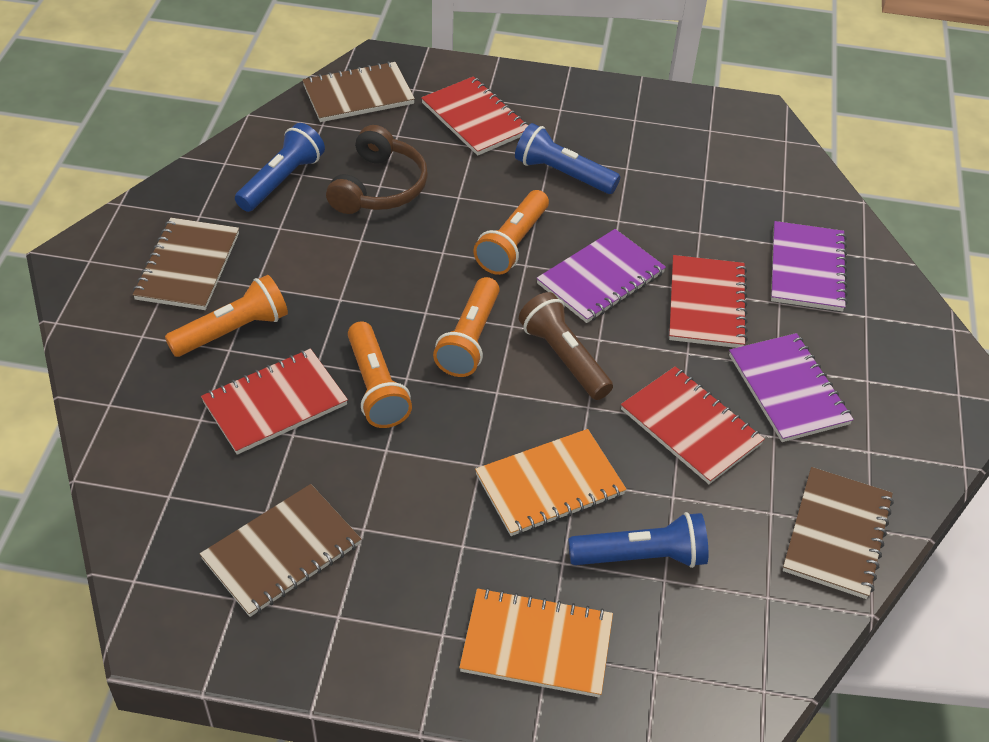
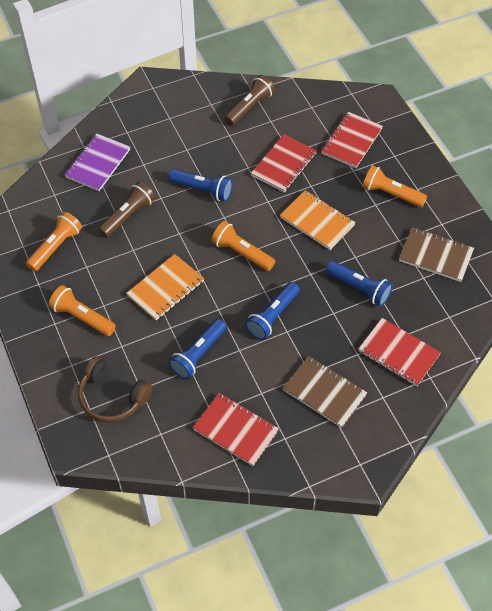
blue flashlight: [235,123,325,212] [515,123,620,194] [568,512,708,568] = 3 -> [168,319,226,379] [169,169,233,202] [245,282,300,340] [326,261,393,306] = 4
brown flashlight: [519,292,613,400] = 1 -> [98,182,155,238] [224,75,275,126] = 2
brown notebook: [133,218,239,310] [200,484,361,617] [302,61,415,122] [783,467,894,599] = 4 -> [283,356,367,428] [399,227,474,282] = 2
purple notebook: [536,229,666,323] [729,333,854,442] [771,221,848,312] = 3 -> [65,134,130,191] = 1

